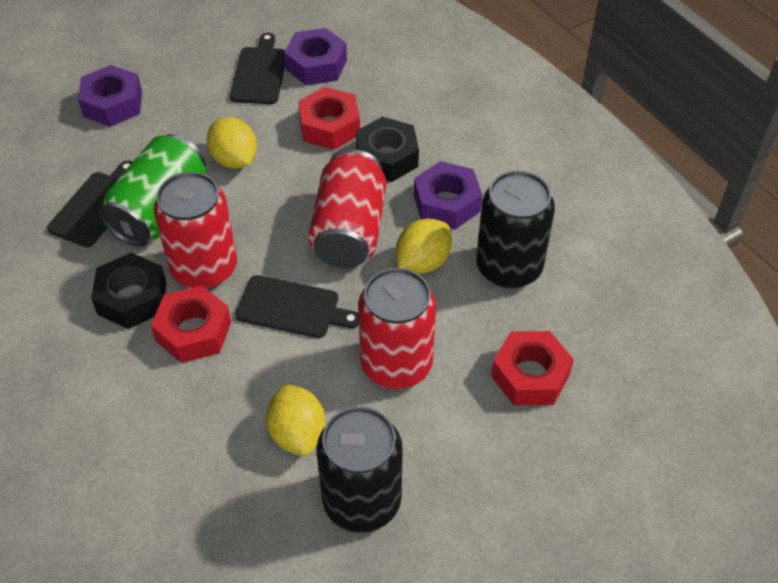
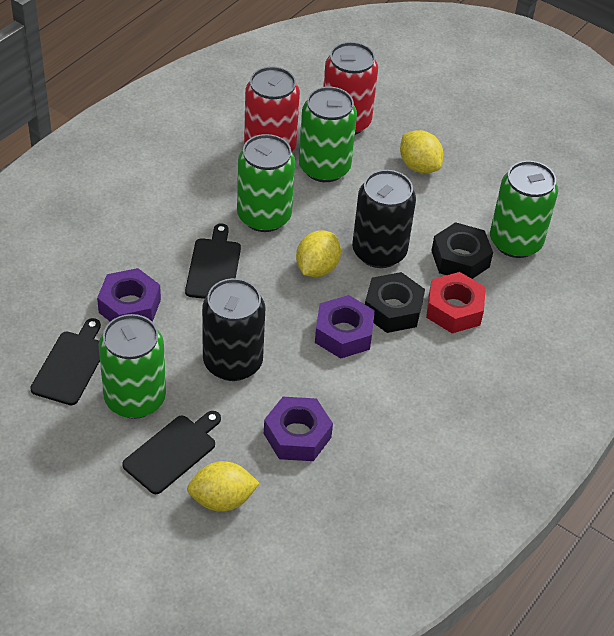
green can: [99,134,206,247] = 1 -> [99,314,166,419] [237,134,295,232] [299,87,357,182] [490,161,558,258] = 4
red can: [154,172,237,289] [308,149,386,268] [358,268,436,389] = 3 -> [244,66,300,152] [323,42,378,135] = 2
red nut: [151,285,231,363] [298,87,360,150] [491,331,574,405] = 3 -> [426,272,486,333] = 1

